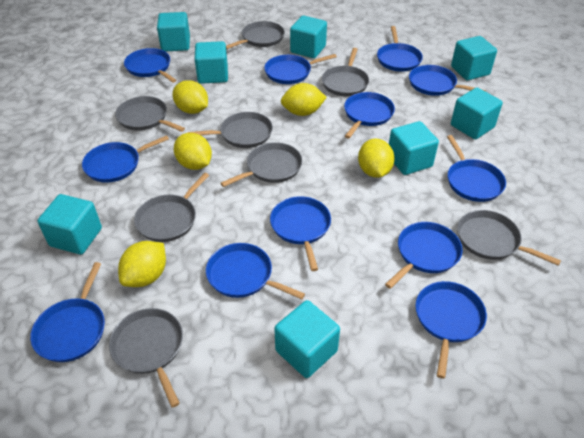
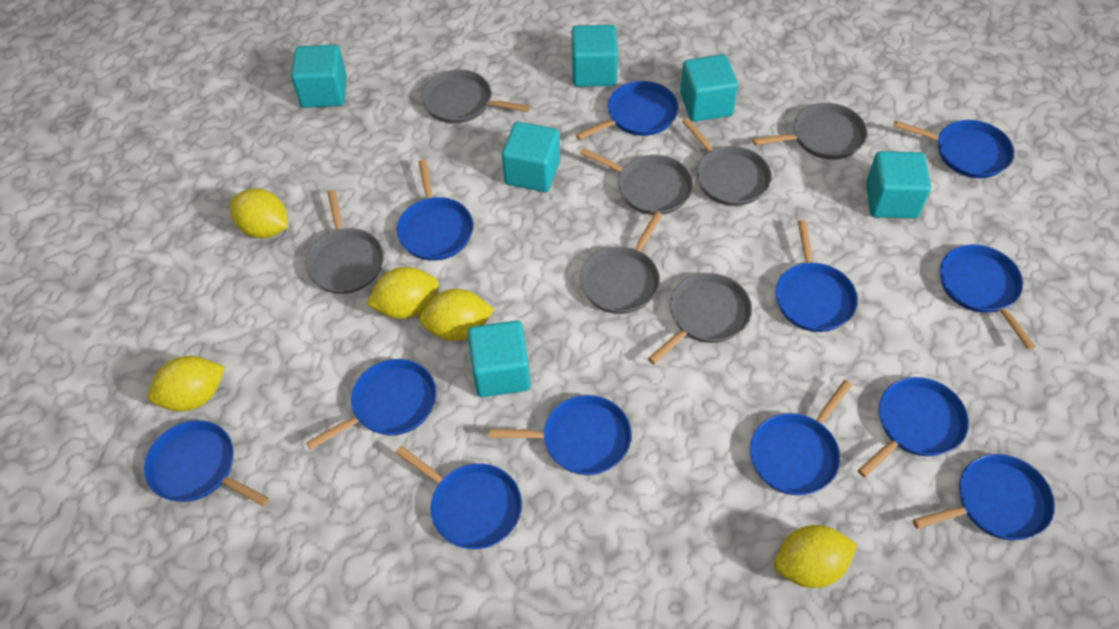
grey pan: [109,308,183,408] [115,96,185,132] [134,173,209,242] [187,112,273,148] [221,142,302,187] [226,21,285,49] [322,48,369,96] [457,210,561,266] = 8 -> [305,190,384,294] [422,69,531,123] [580,148,693,215] [580,212,663,314] [648,273,752,364] [682,118,771,206] [753,103,867,160] = 7
turquoise cube: [37,194,102,254] [157,12,190,51] [195,41,228,84] [274,300,340,378] [290,15,327,58] [389,121,439,175] [451,36,497,80] [451,88,503,139] = 8 -> [291,45,347,108] [468,321,531,397] [502,122,560,192] [572,25,618,87] [680,54,738,122] [866,151,931,219] = 6

